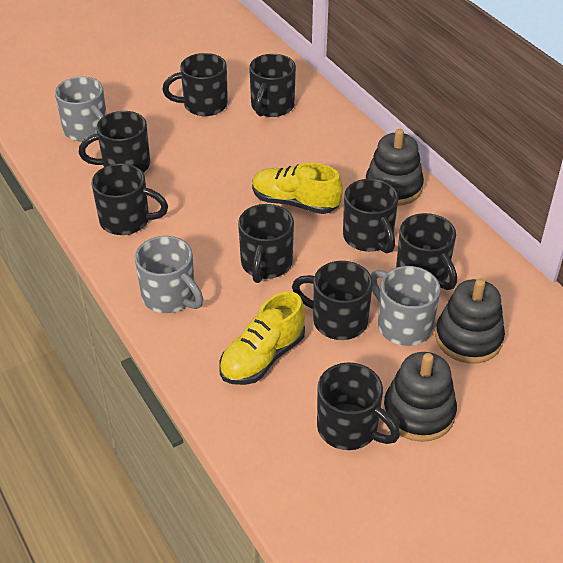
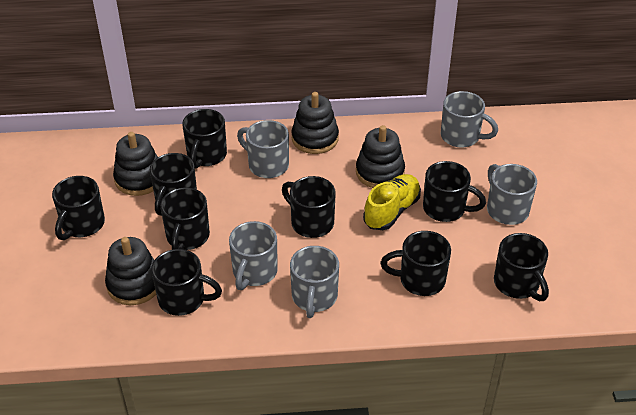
black stacking toy: [366,129,424,206] [383,352,457,442] [435,278,505,364] = 3 -> [105,237,156,305] [113,132,158,196] [291,92,339,154] [356,125,405,188] = 4
grey mug: [55,77,107,142] [135,236,203,313] [371,266,440,346] = 3 -> [229,221,278,290] [237,120,289,178] [290,246,339,318] [441,91,498,148] [487,164,537,225] = 5
yellow shoe: [219,291,305,385] [252,163,343,214] = 2 -> [363,174,421,230] = 1

